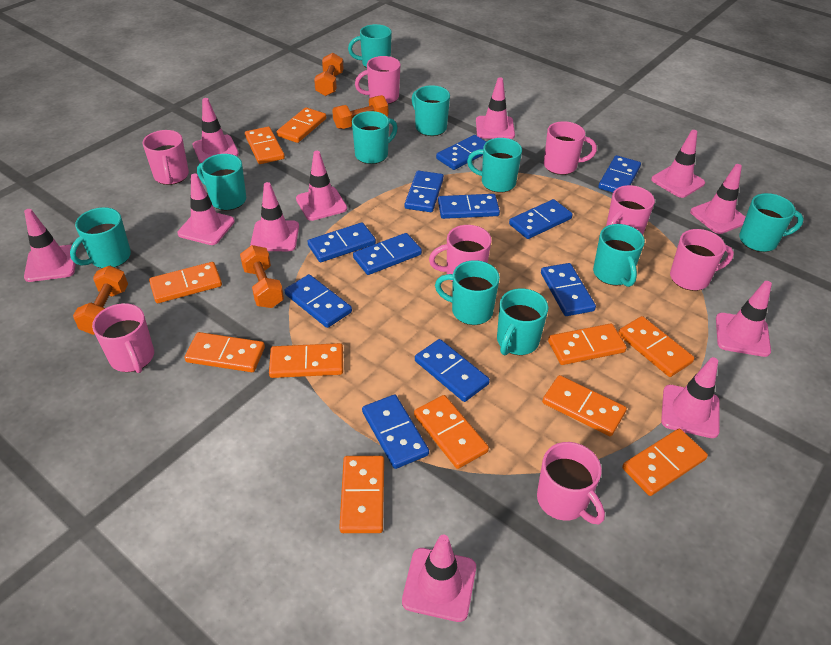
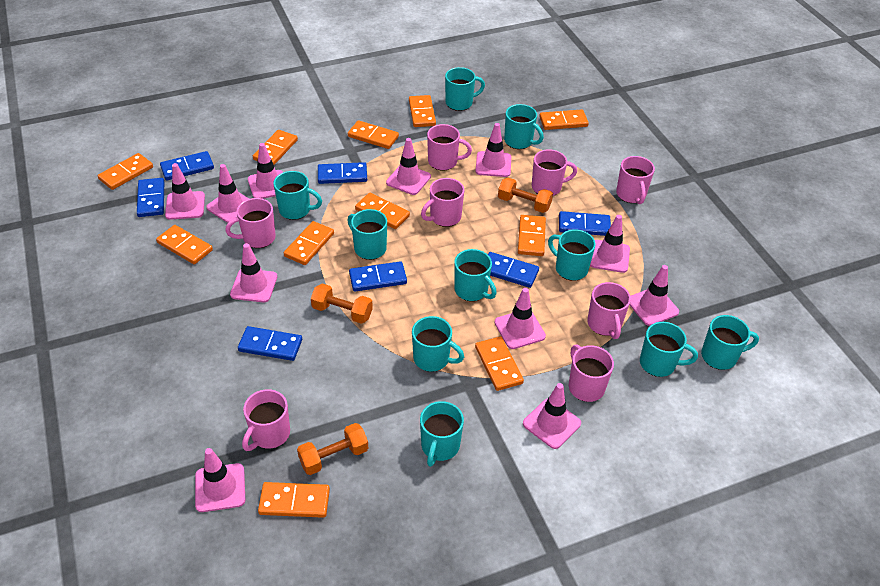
blue domino: [285,274,352,328] [307,222,376,262] [353,233,422,275] [362,395,429,469] [404,170,444,212] [415,339,490,402] [436,135,486,170] [438,194,500,219] [509,199,573,239] [541,263,596,316] [598,155,641,193] = 11 -> [137,178,164,217] [160,151,214,181] [238,326,302,361] [318,162,367,184] [349,261,407,292] [488,252,539,288] [559,211,611,236] = 7
orange dumbbell: [73,266,128,335] [240,245,284,308] [314,53,344,96] [332,95,388,129] = 4 -> [297,423,368,475] [311,283,373,324] [498,178,553,213] = 3

